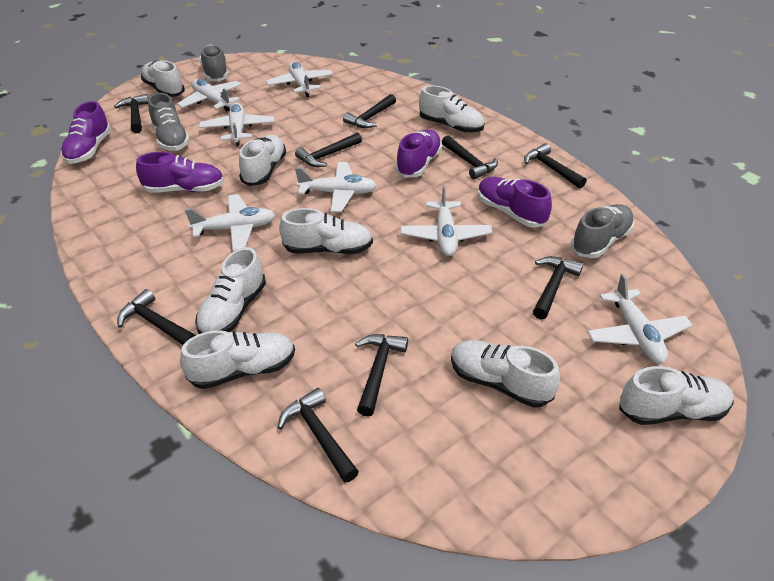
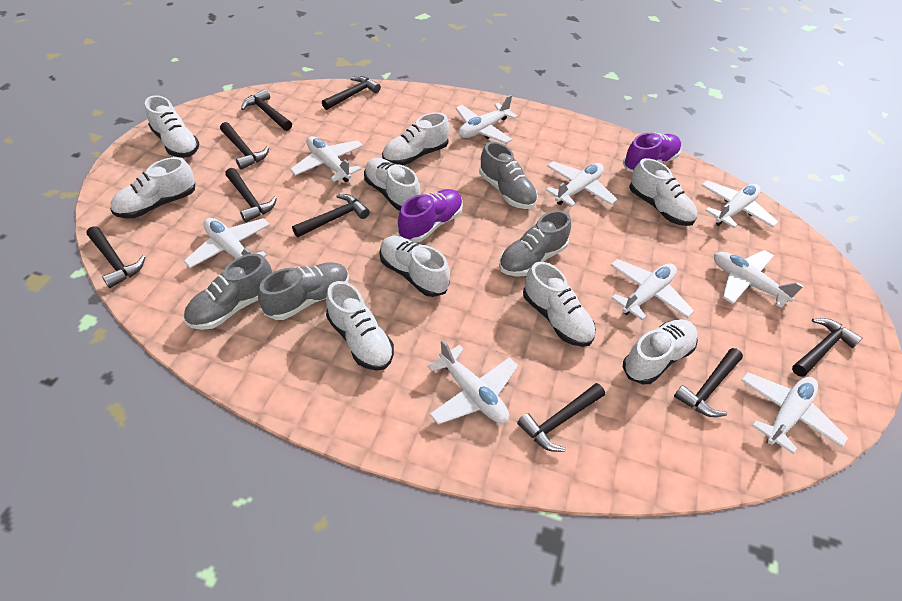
grey shoe: [148,93,190,151] [200,44,228,82] [571,204,634,258] = 3 -> [184,253,272,330] [258,262,349,320] [479,142,538,209] [499,210,571,277] = 4
purple shoe: [61,101,111,164] [136,152,224,193] [395,130,442,178] [478,177,552,228] = 4 -> [398,189,463,243] [623,133,681,172] = 2
white plane: [177,79,242,112] [185,194,275,251] [199,103,274,146] [266,61,333,97] [295,162,377,212] [400,185,492,256] [587,273,692,364] = 7 -> [184,218,270,268] [290,136,363,182] [427,339,518,425] [455,95,518,144] [546,161,617,206] [610,259,694,320] [701,180,778,228] [714,250,804,308] [741,372,848,454] = 9
white shoe: [141,60,185,97] [180,330,295,389] [195,247,266,334] [239,135,286,186] [279,208,373,254] [419,85,485,133] [451,340,560,407] [619,366,734,425] = 8 -> [110,157,195,218] [145,95,199,158] [326,281,394,371] [364,158,421,211] [379,236,450,297] [382,112,449,165] [523,262,596,347] [623,319,698,384] [629,158,697,226] = 9

